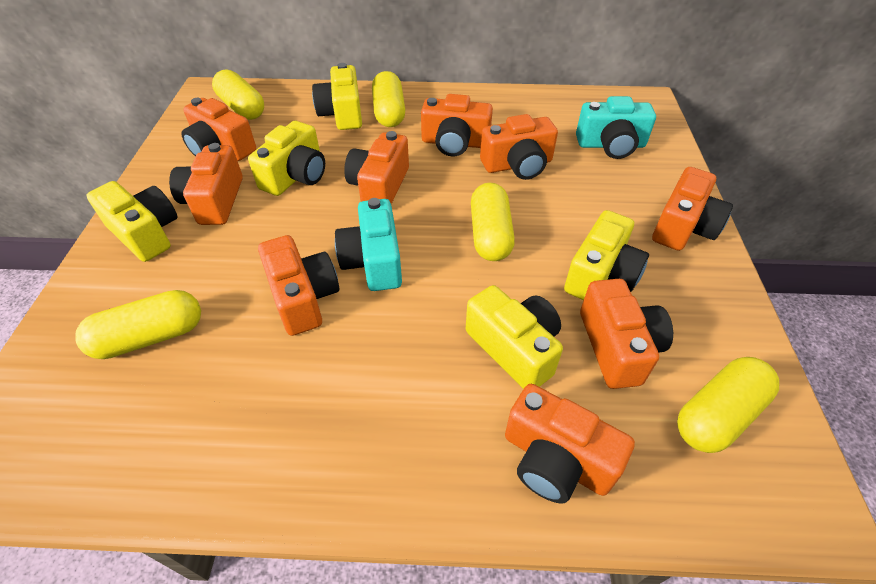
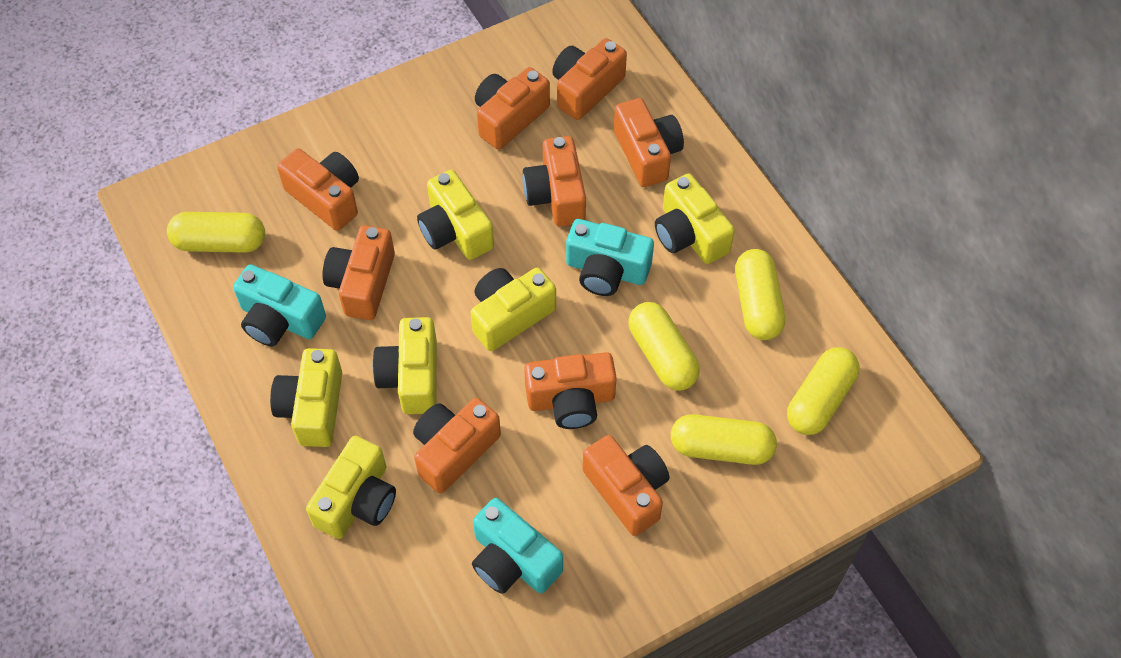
turquoise camera: [335,198,402,291] [576,96,656,159] = 2 -> [233,264,326,346] [472,498,563,594] [566,219,654,296] = 3
yellow camera: [86,181,177,262] [248,121,325,196] [312,63,362,130] [466,285,563,389] [564,210,649,300] = 5 -> [270,348,342,447] [306,436,396,539] [373,317,437,414] [417,170,494,260] [470,268,556,351] [655,173,735,264] = 6

